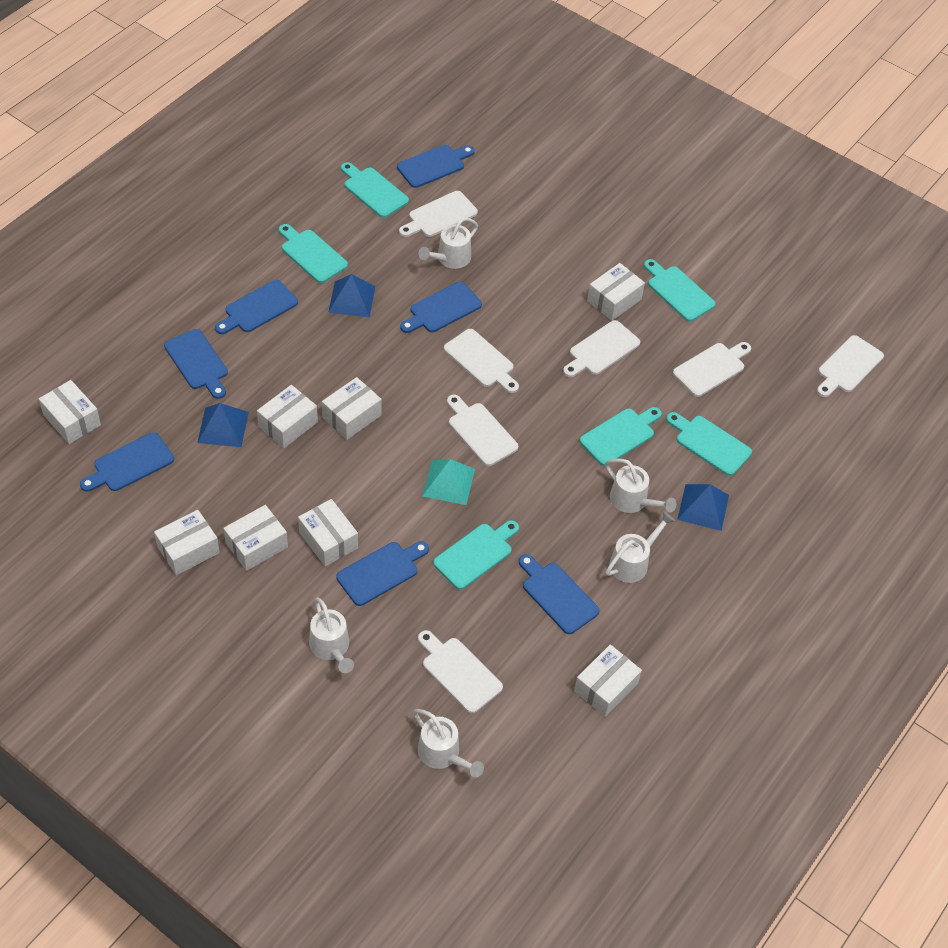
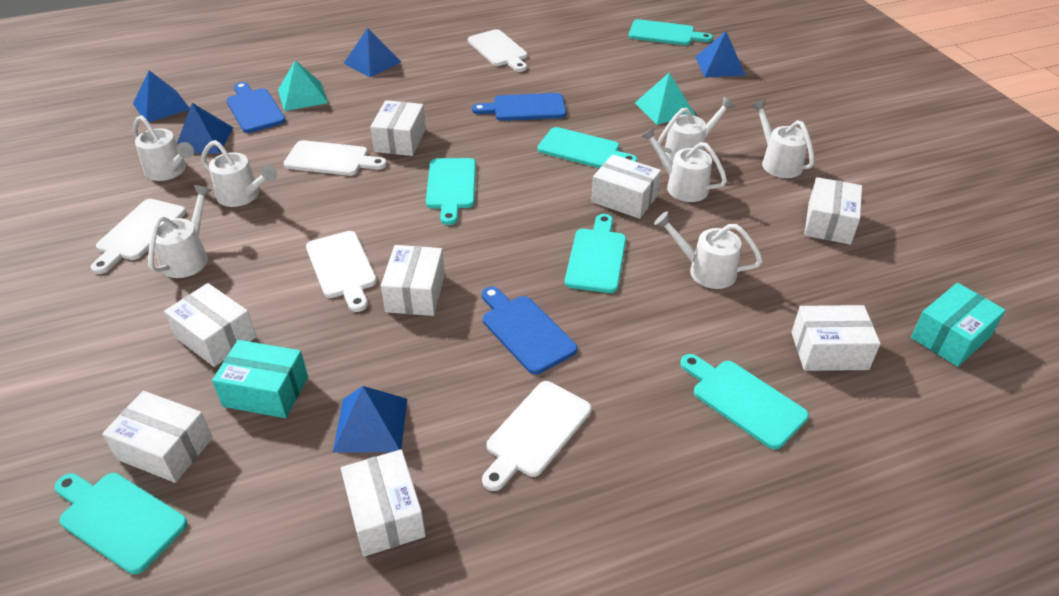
blue cutting board: [80,432,174,492] [164,329,228,399] [215,280,298,334] [336,541,429,606] [397,145,475,188] [400,282,482,333] [519,554,600,634] = 7 -> [226,82,286,133] [472,93,566,121] [482,287,577,375] = 3
blue pyramid: [197,403,249,447] [328,274,375,317] [677,484,729,531] = 3 -> [133,70,190,122] [177,103,233,154] [333,386,407,453] [343,28,401,77] [695,31,746,77] = 5
turquoise box: none = 0 -> [212,340,308,418] [911,283,1006,367] = 2
turquoise pyramid: [422,459,475,505] = 1 -> [278,60,328,111] [635,73,695,125] = 2
white cutting board: [399,191,478,237] [418,630,503,713] [444,329,519,393] [447,395,518,466] [563,320,640,377] [673,342,751,397] [817,335,884,397] = 7 -> [91,199,186,274] [284,140,387,176] [306,231,377,312] [468,29,527,72] [482,381,592,491] = 5
white watering can: [309,597,354,673] [413,709,484,778] [418,217,478,269] [605,459,677,513] [606,512,675,583] = 5 -> [133,115,194,181] [148,185,212,278] [201,140,277,207] [641,127,727,202] [654,212,763,289] [658,97,735,163] [751,100,815,178] = 7

